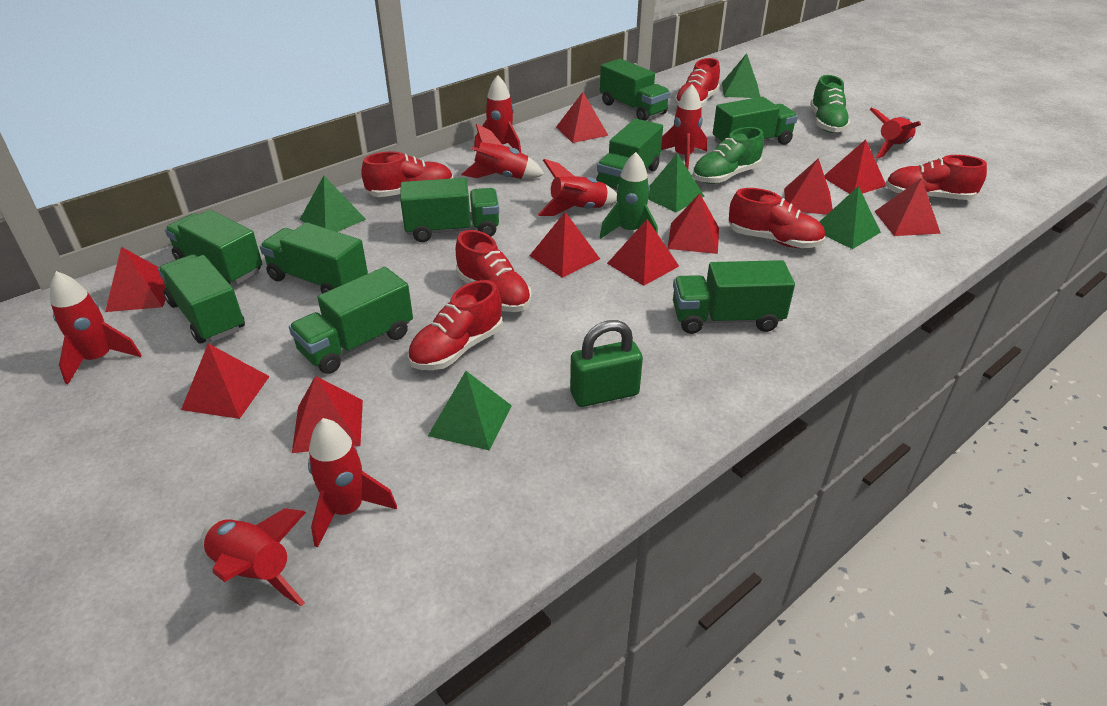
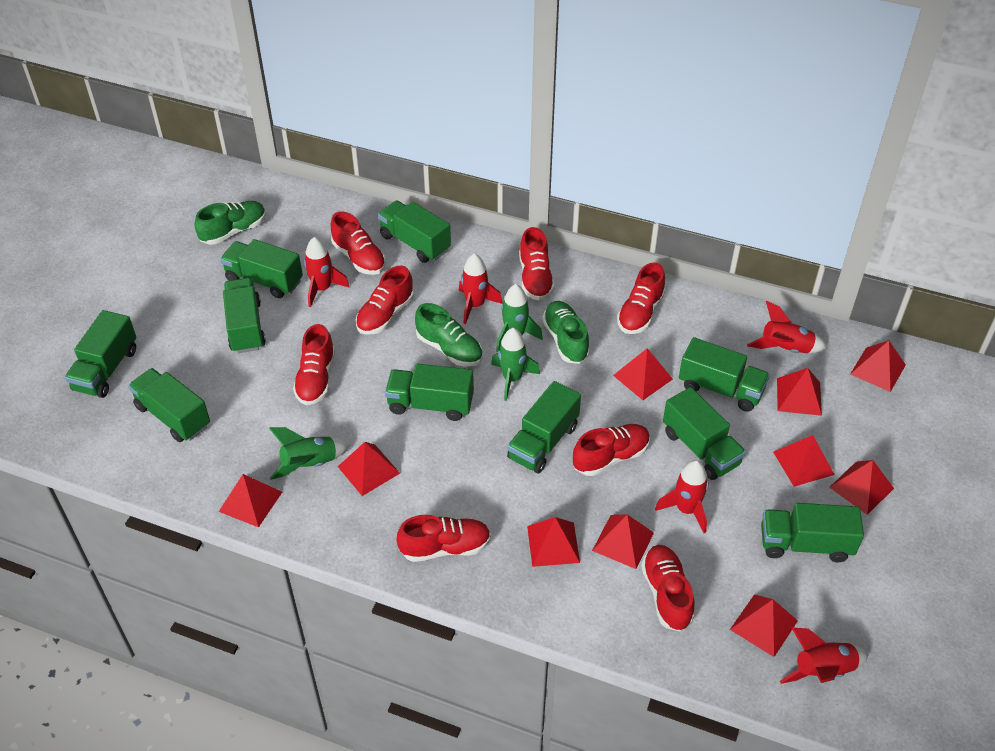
green padlock: [570,320,643,407] = 1 -> none = 0
green pyramid: [300,176,366,232] [428,371,512,451] [648,153,704,212] [722,53,760,98] [820,186,881,249] = 5 -> none = 0
green rocket: [600,152,658,239] = 1 -> [269,427,350,480] [491,328,540,401] [496,284,543,352] = 3
green shoe: [693,127,764,184] [810,75,851,133] = 2 -> [195,201,266,245] [415,303,483,367] [542,301,590,364] = 3
green truck: [158,254,245,343] [165,210,262,285] [260,222,368,294] [289,267,413,374] [400,178,499,242] [596,119,663,191] [600,59,670,121] [673,260,795,334] [713,97,798,145] = 9 -> [65,310,136,398] [128,368,210,442] [220,239,303,298] [223,278,266,353] [378,200,451,263] [385,364,474,421] [507,381,581,474] [663,387,746,480] [679,337,770,412] [761,503,864,562] = 10
red rocket: [50,271,141,385] [201,508,306,607] [308,418,397,547] [461,124,545,179] [474,75,521,152] [538,159,617,216] [661,84,707,169] [869,108,921,158] = 8 -> [304,237,349,307] [459,253,502,324] [655,460,708,533] [747,301,827,353] [780,628,869,684] = 5
red shoe: [361,151,453,197] [408,280,503,370] [456,230,532,312] [675,58,720,107] [729,188,825,248] [885,155,987,200] = 6 -> [293,324,335,405] [331,212,386,275] [356,265,414,335] [397,515,491,562] [519,227,555,301] [573,424,650,476] [617,262,665,334] [641,545,694,632] = 8

